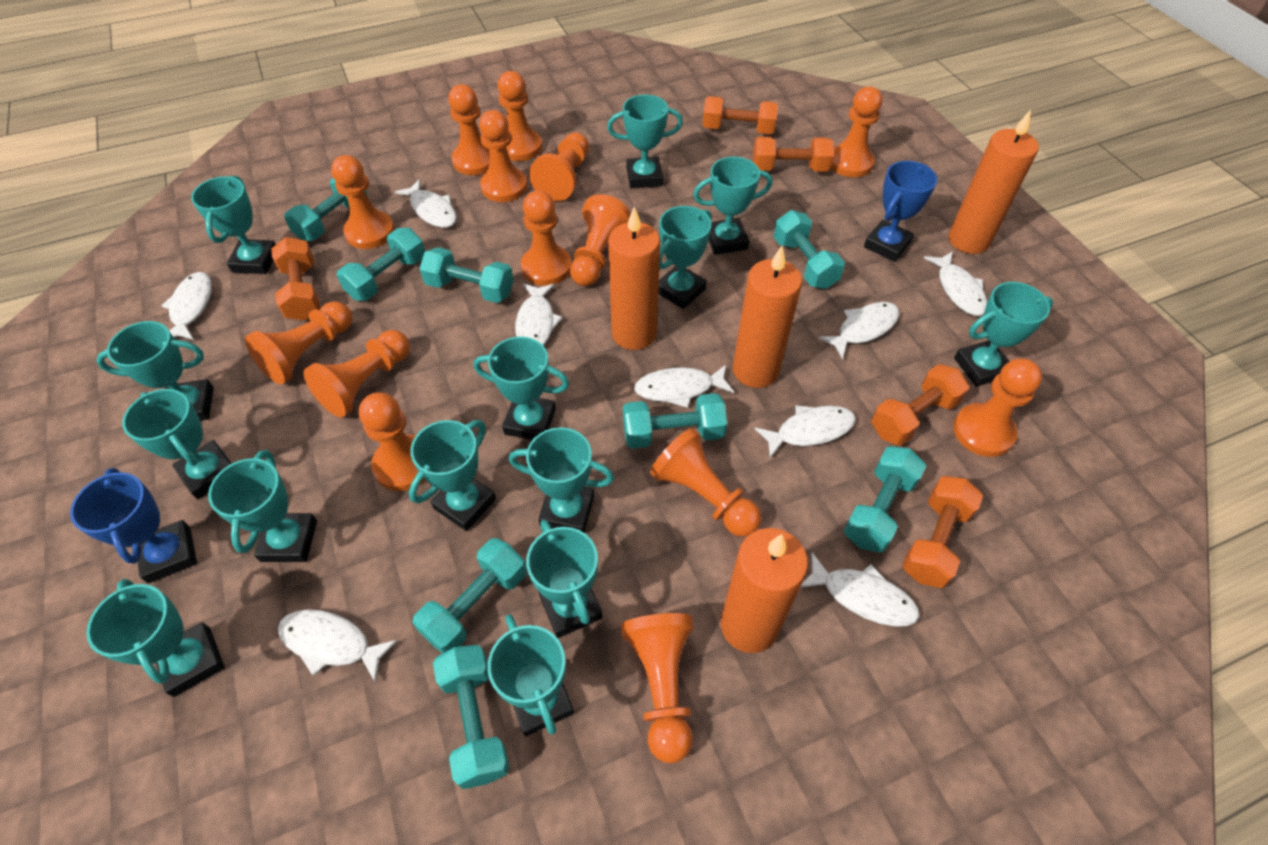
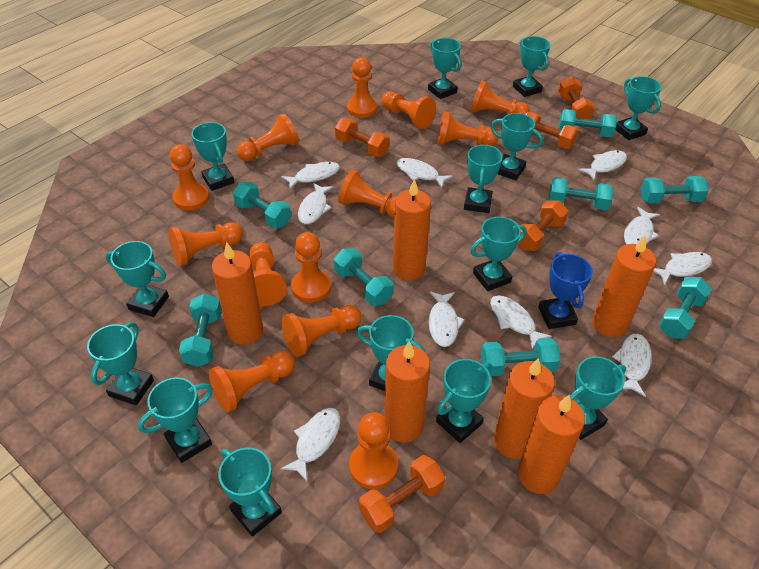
blue trophy: [70,468,197,583] [864,161,937,262] = 2 -> [538,252,593,329] = 1
orange candle: [608,207,660,350] [721,528,808,653] [733,246,802,388] [949,110,1039,254] = 4 -> [212,242,263,345] [384,341,430,443] [393,179,431,280] [494,358,555,459] [518,395,585,494] [592,235,656,337] = 6
orange pawn: [245,301,353,385] [303,330,410,417] [331,155,395,249] [359,392,426,491] [448,84,490,175] [479,110,527,202] [498,71,542,161] [521,190,571,286] [529,132,589,201] [570,194,631,286] [621,613,694,763] [650,428,761,537] [831,86,882,177] [953,358,1042,457] = 14 -> [169,144,209,210] [169,222,243,266] [209,351,295,412] [237,113,299,161] [249,242,287,306] [282,305,361,357] [291,232,331,302] [338,170,397,218] [347,57,377,118] [349,412,398,489] [381,92,436,129] [437,111,498,146] [471,81,530,114] = 13
white fish: [162,272,212,340] [278,609,398,683] [395,179,457,228] [515,283,563,346] [634,365,734,408] [754,405,856,458] [800,553,919,627] [818,302,899,360] [924,251,987,316] = 9 -> [280,408,340,481] [281,162,340,189] [298,183,334,224] [396,158,453,188] [429,291,465,347] [490,295,552,349] [578,150,627,181] [612,334,652,397] [624,207,660,244] [653,252,712,285] = 10

